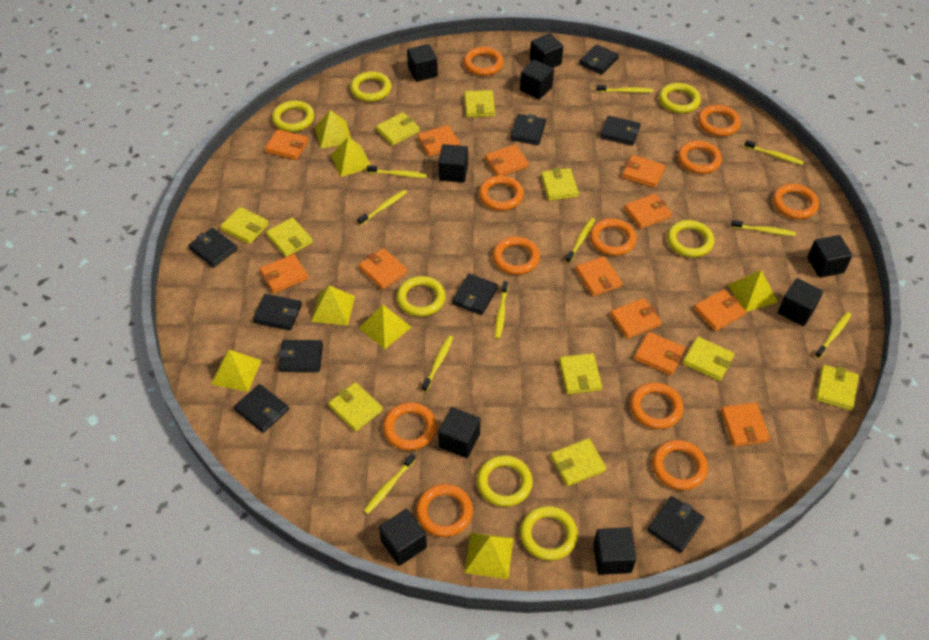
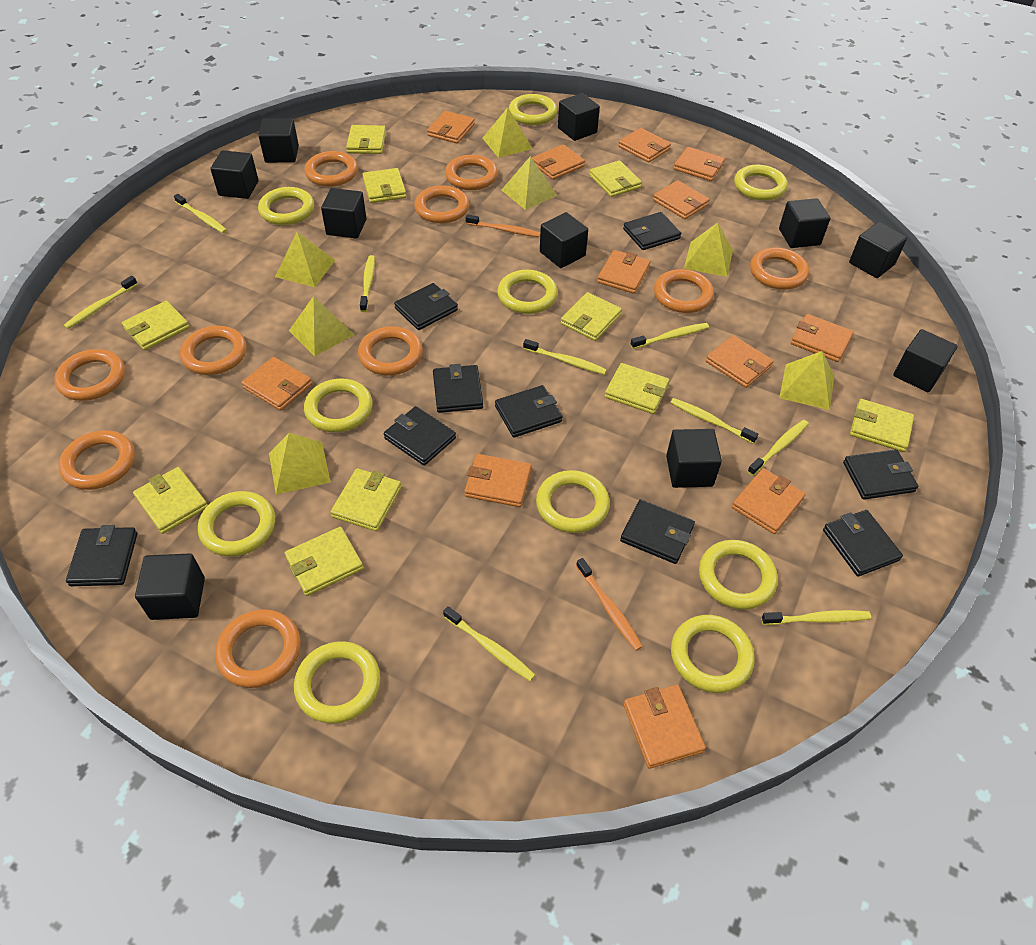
black cube: [379,509,427,566] [407,44,438,82] [438,144,468,183] [438,407,480,458] [520,60,554,100] [530,33,563,68] [593,527,636,575] [778,278,823,326] [807,235,853,278] = 9 -> [135,553,205,620] [210,150,259,199] [258,118,299,163] [321,188,367,239] [540,212,588,268] [558,93,600,141] [666,429,722,488] [779,198,830,248] [849,222,907,278] [893,329,958,392] = 10
orange ring: [383,402,437,451] [416,484,473,537] [463,47,504,76] [479,176,524,211] [493,236,540,275] [590,218,636,256] [630,382,683,429] [652,440,708,490] [678,141,722,174] [698,105,741,136] [772,184,819,219] = 11 -> [54,349,125,401] [59,430,135,490] [180,326,247,375] [215,609,301,688] [305,151,358,187] [358,326,423,375] [414,185,469,223] [445,155,498,190] [654,269,714,313] [750,247,809,290] = 10
orange toothbrush: none = 0 -> [466,214,540,237] [576,558,643,651] = 2
yellow ring: [272,100,314,132] [350,71,391,102] [396,276,446,317] [477,455,533,507] [520,506,578,561] [659,83,701,113] [667,220,714,257] = 7 -> [198,491,275,557] [258,187,314,225] [294,642,380,724] [304,378,373,433] [497,270,558,314] [509,94,557,125] [536,470,610,533] [671,615,755,693] [699,540,778,610] [734,165,788,201] = 10
yellow toothbrush: [358,190,407,225] [364,453,416,514] [367,165,427,178] [422,335,453,392] [495,281,508,339] [565,218,595,263] [596,85,653,93] [731,220,796,236] [744,140,804,165] [815,312,851,358] = 10 -> [63,276,138,329] [174,194,227,233] [360,255,375,312] [443,606,535,681] [523,339,607,375] [630,323,709,349] [670,398,758,444] [747,420,809,476] [761,610,871,625] = 9

